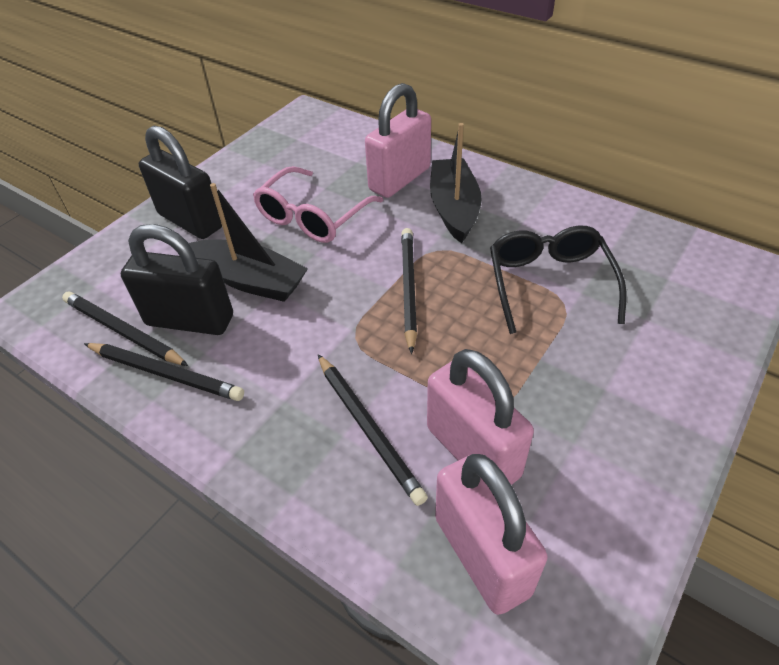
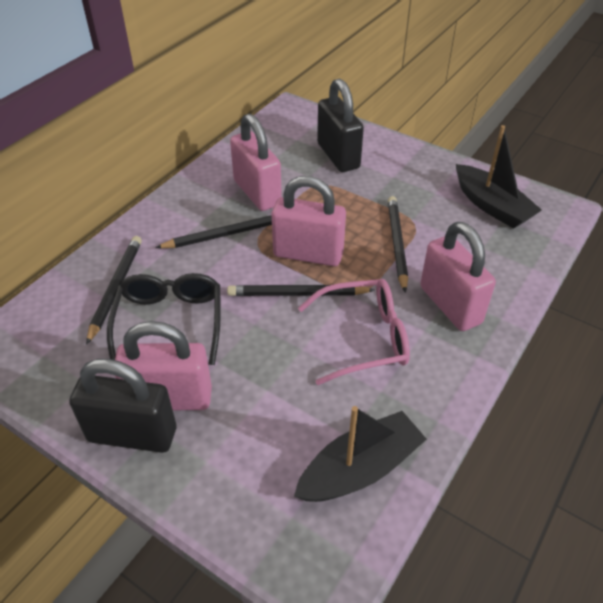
pink padlock: [365,83,431,198] [427,349,534,485] [435,454,548,615] = 3 -> [115,321,212,410] [230,114,282,211] [271,176,346,266] [420,222,496,331] = 4

